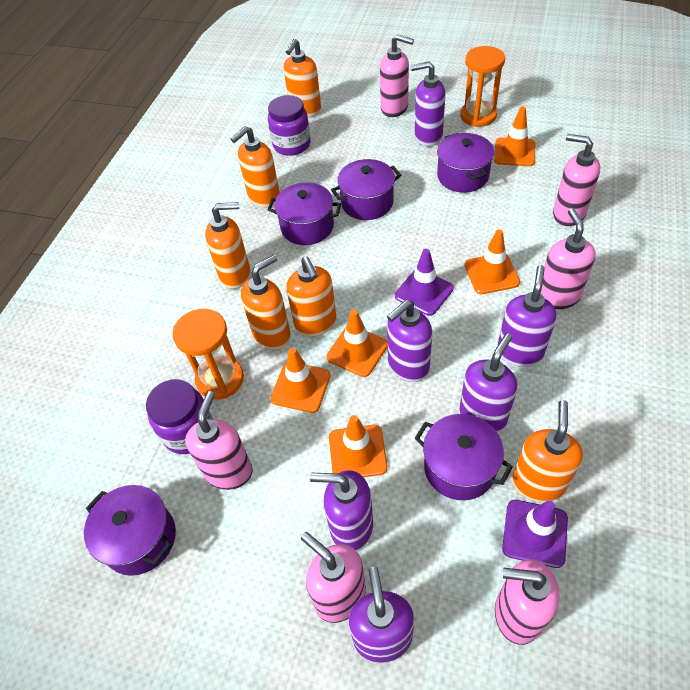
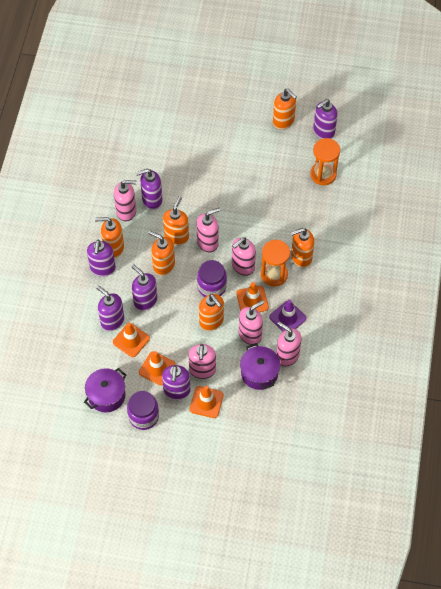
orange traffic cone: [270,347,330,413] [326,310,388,377] [329,415,388,477] [464,229,520,294] [494,107,535,166] = 5 -> [113,323,150,357] [139,351,175,385] [190,386,224,418] [236,282,269,312] = 4
purple pot: [84,485,176,576] [267,183,341,245] [331,159,401,220] [414,414,513,500] [437,133,494,193] = 5 -> [84,368,126,412] [240,343,280,390] = 2
purple traffic cone: [395,249,454,316] [502,500,568,568] = 2 -> [269,300,306,331] = 1

